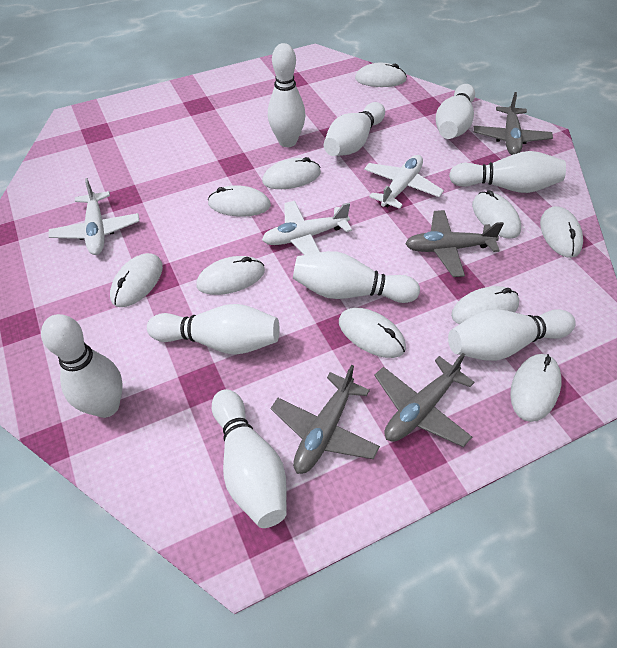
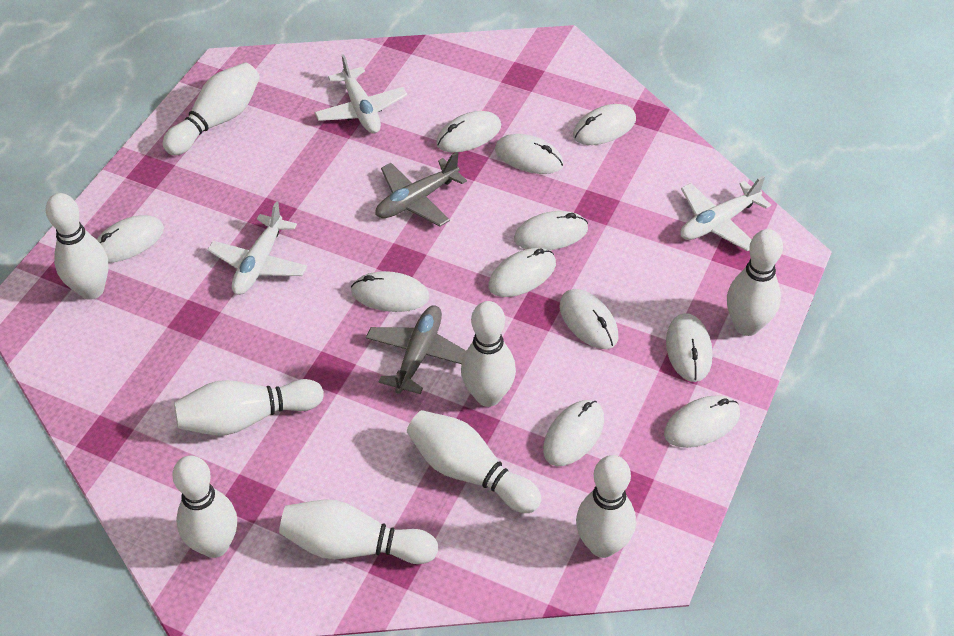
grey plane: [271,365,380,474] [374,353,475,447] [405,210,504,277] [474,92,553,155] = 4 -> [366,305,466,394] [375,152,467,227] = 2
white mouse: [110,253,163,307] [196,256,265,295] [208,185,271,217] [262,157,321,189] [339,308,406,358] [355,63,407,87] [451,286,519,324] [472,190,521,239] [510,354,561,422] [540,206,583,258] = 10 -> [97,215,164,263] [351,271,429,312] [436,111,501,153] [488,248,556,297] [495,134,564,174] [514,211,588,251] [543,400,604,466] [560,289,618,349] [573,104,636,145] [664,395,740,448] [666,313,713,382] = 11

